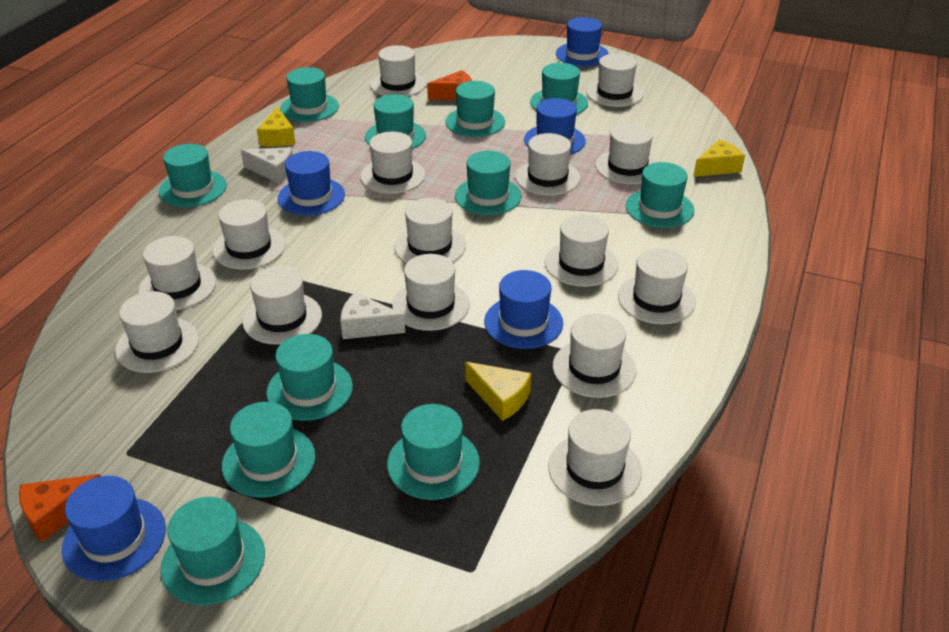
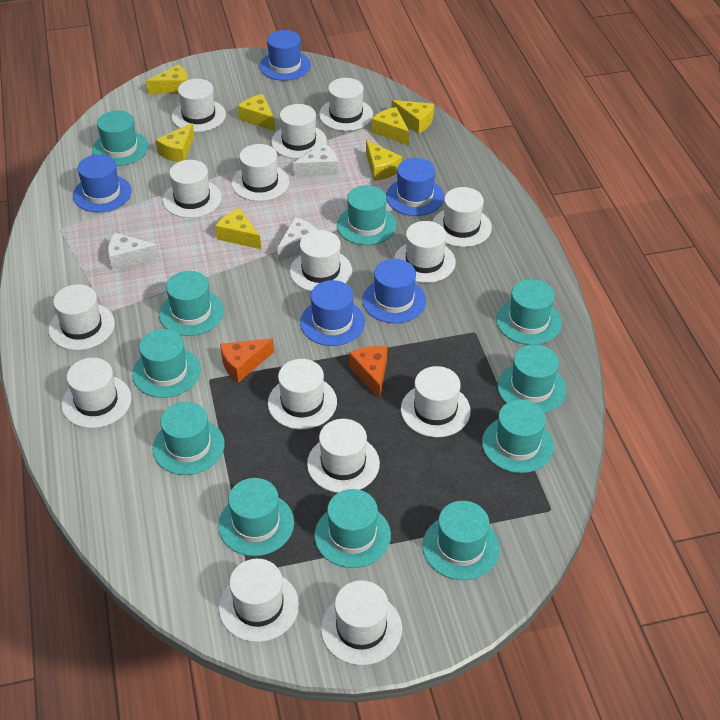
white cheese: [241,147,293,183] [341,292,405,339] = 2 -> [108,233,159,270] [277,217,318,262] [293,143,338,177] = 3
yellow cheese: [257,107,296,147] [465,362,531,421] [693,139,745,177] = 3 -> [146,64,188,94] [156,123,194,162] [215,208,261,249] [238,94,275,131] [366,140,402,181] [371,107,410,145] [392,100,434,134] = 7

